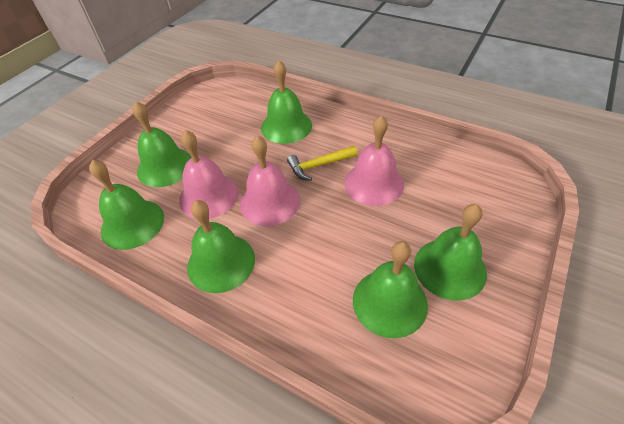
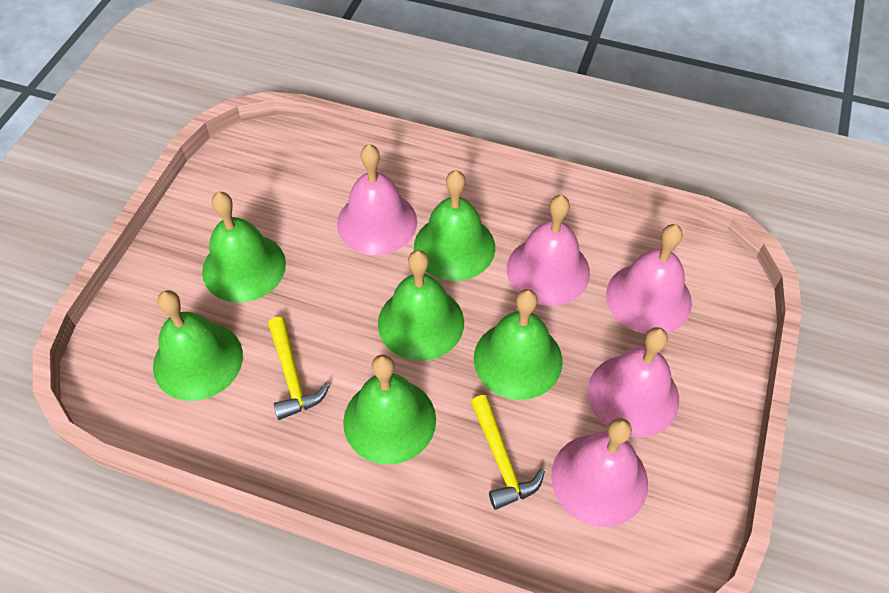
pink bell: [179,130,239,219] [240,135,300,226] [344,115,404,206] = 3 -> [337,144,417,255] [507,195,590,306] [551,418,648,527] [588,327,679,438] [606,224,692,334] = 5
yellow hammer: [287,146,357,181] = 1 -> [268,317,330,420] [471,395,545,510] = 2

